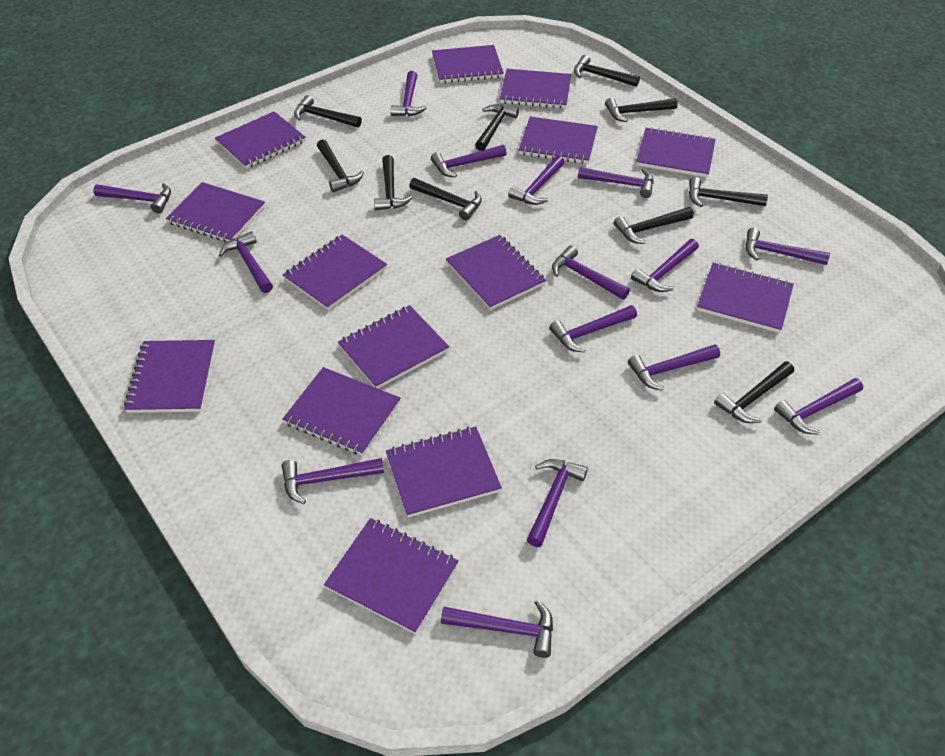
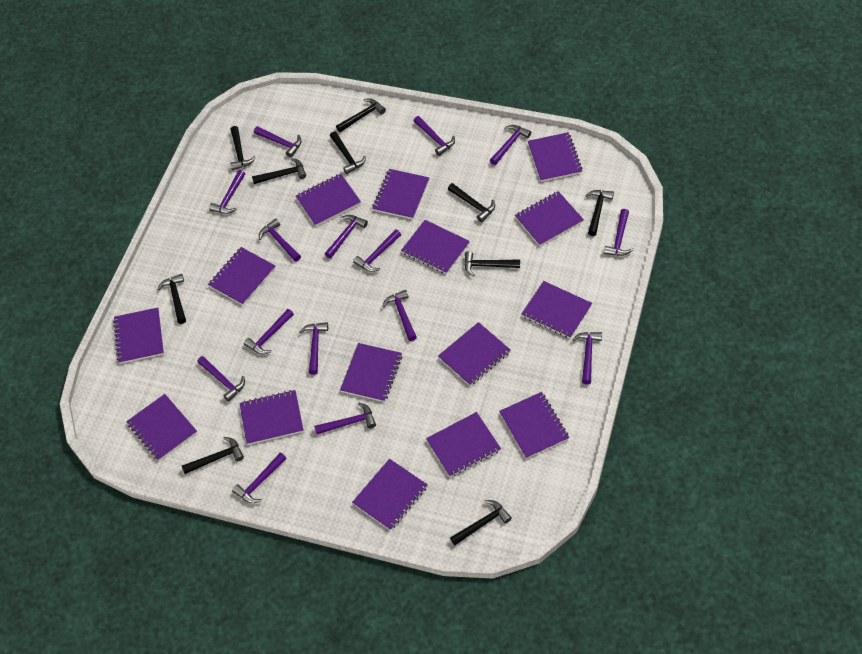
purple notebook: [124,340,215,413] [166,182,265,242] [215,111,306,169] [282,367,401,456] [283,235,387,310] [324,518,459,634] [338,305,449,388] [386,427,502,518] [432,45,504,83] [446,235,546,310] [500,69,571,109] [519,117,598,164] [636,127,716,177] [697,263,794,333] = 14 -> [113,308,164,364] [126,394,197,461] [208,247,275,305] [239,390,304,445] [296,174,361,226] [340,343,402,402] [352,459,428,531] [372,169,429,219] [401,220,470,274] [426,412,501,477] [438,322,510,386] [499,392,569,459] [515,191,584,246] [521,281,592,338] [528,132,583,182] = 15

